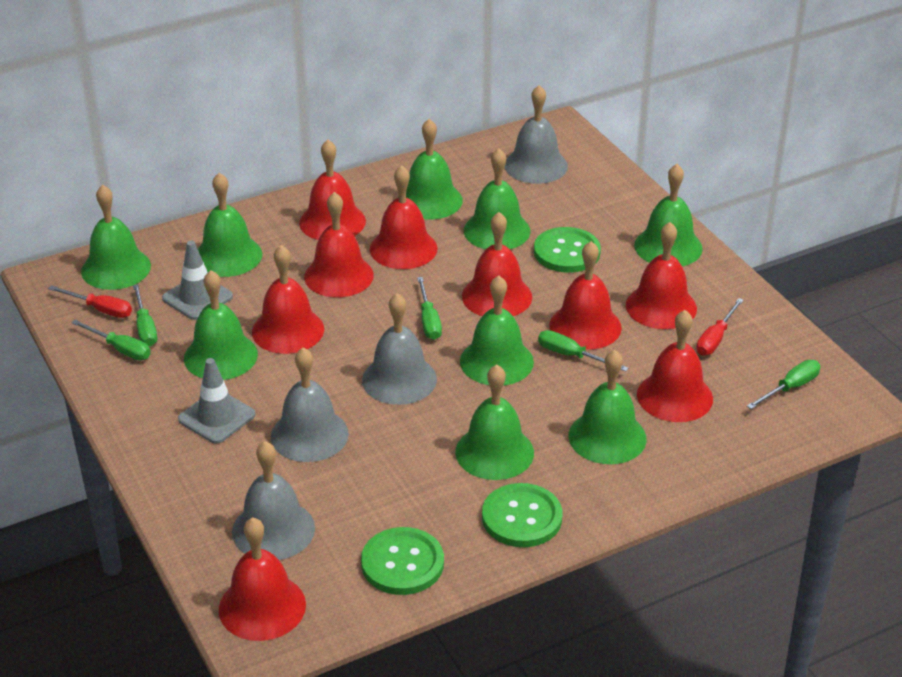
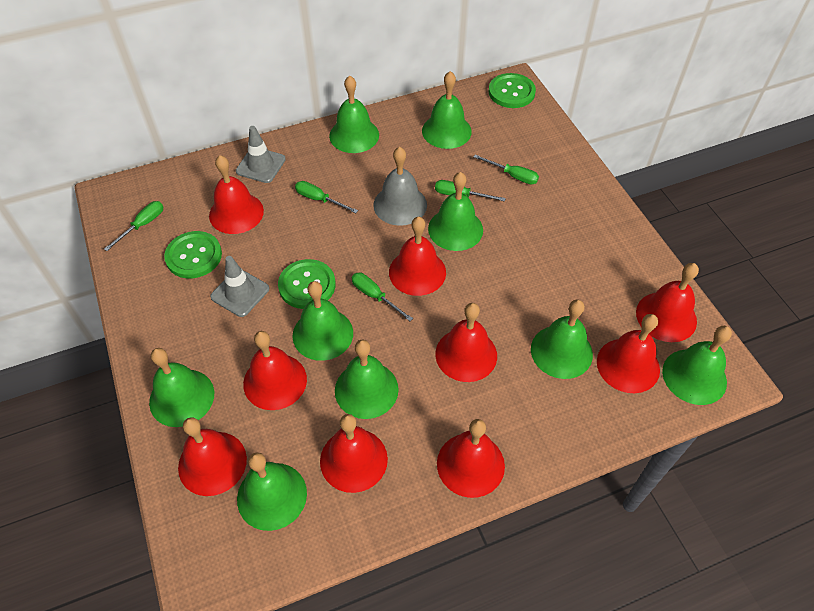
grey bell: [232,441,315,560] [271,347,349,462] [362,293,437,405] [504,85,568,184] = 4 -> [373,147,427,226] = 1
red screwdriver: [48,285,132,318] [696,298,744,356] = 2 -> none = 0

